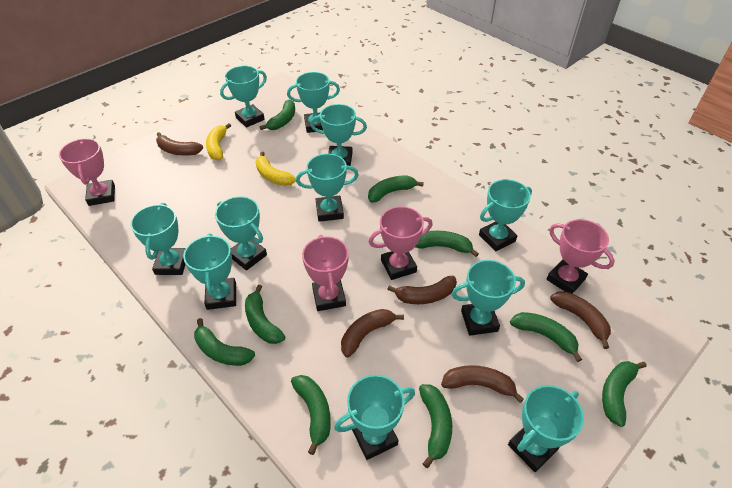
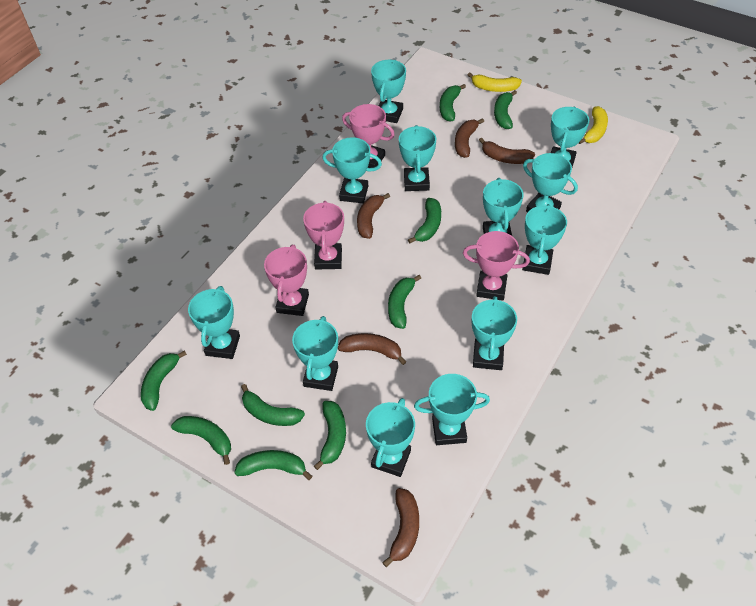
turquoise trophy: [130,203,186,275] [183,234,236,310] [215,196,267,270] [220,66,267,128] [287,72,340,133] [296,154,359,222] [310,104,367,166] [334,375,415,460] [451,260,525,336] [479,179,532,252] [508,385,584,472] = 11 -> [188,286,240,359] [292,316,338,391] [322,137,382,203] [366,398,415,477] [371,60,406,123] [399,125,436,191] [414,374,490,445] [472,296,517,370] [483,178,524,236] [522,204,567,275] [523,153,578,212] [551,107,589,167] = 12

